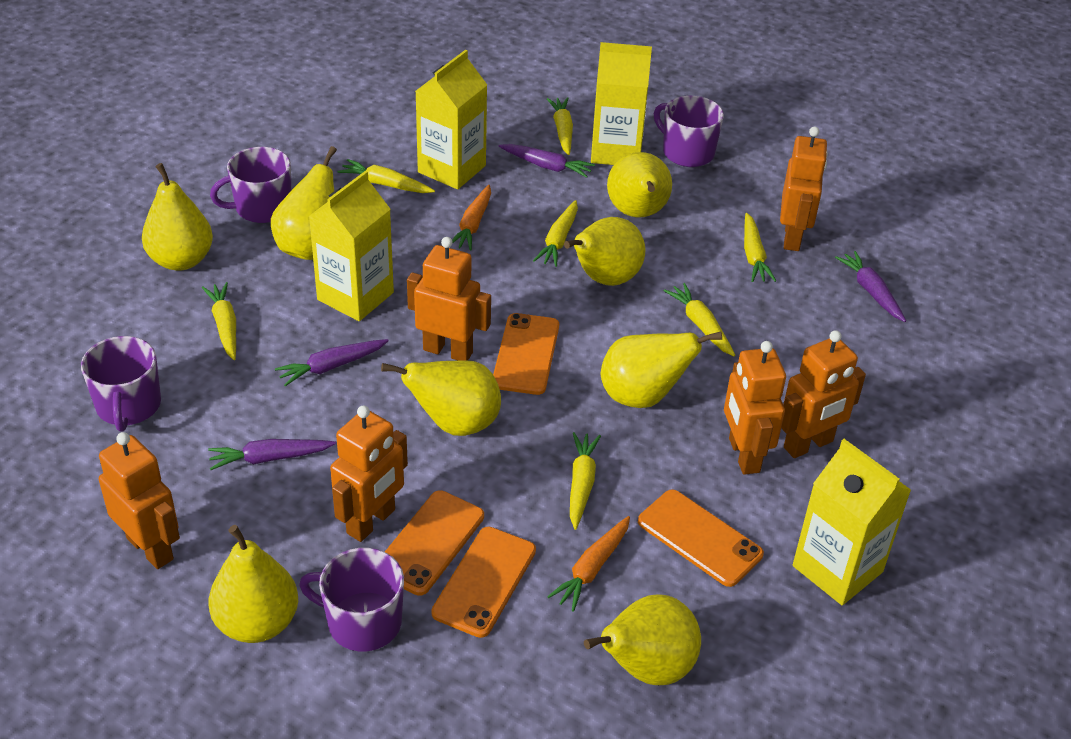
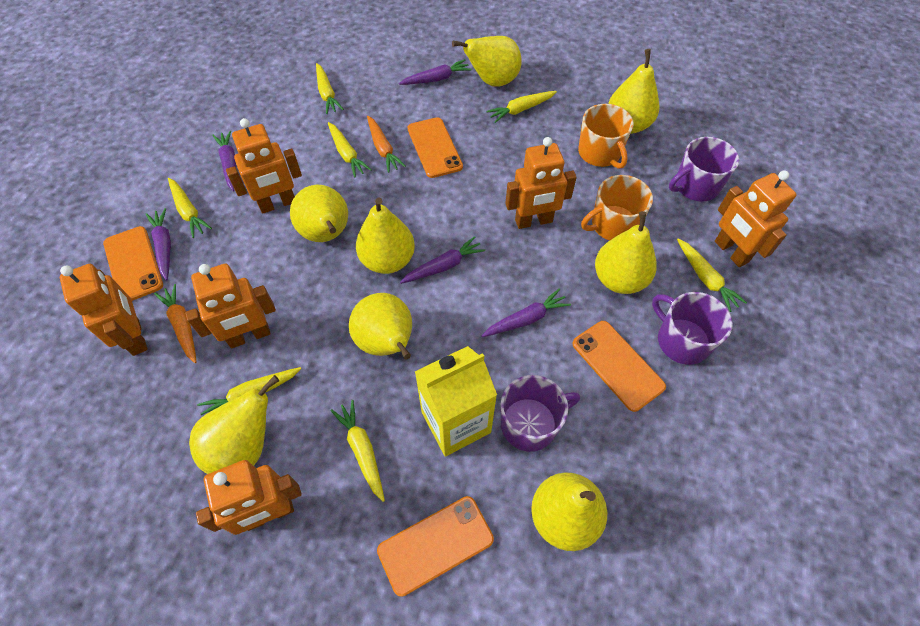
orange mug: none = 0 -> [578,104,633,169] [581,175,653,240] = 2
purple carrot: [208,439,336,470] [275,339,389,386] [499,144,595,178] [835,251,906,322] = 4 -> [146,208,171,280] [212,131,236,192] [399,59,472,85] [400,236,485,284] [482,289,571,337] = 5
purple mug: [81,336,161,432] [210,147,291,223] [299,548,404,651] [654,96,724,167] = 4 -> [501,375,580,452] [652,292,733,365] [669,137,739,202] = 3
yellow carton: [309,171,394,321] [416,50,487,189] [591,42,652,165] [793,439,911,605] = 4 -> [415,346,497,457] = 1

